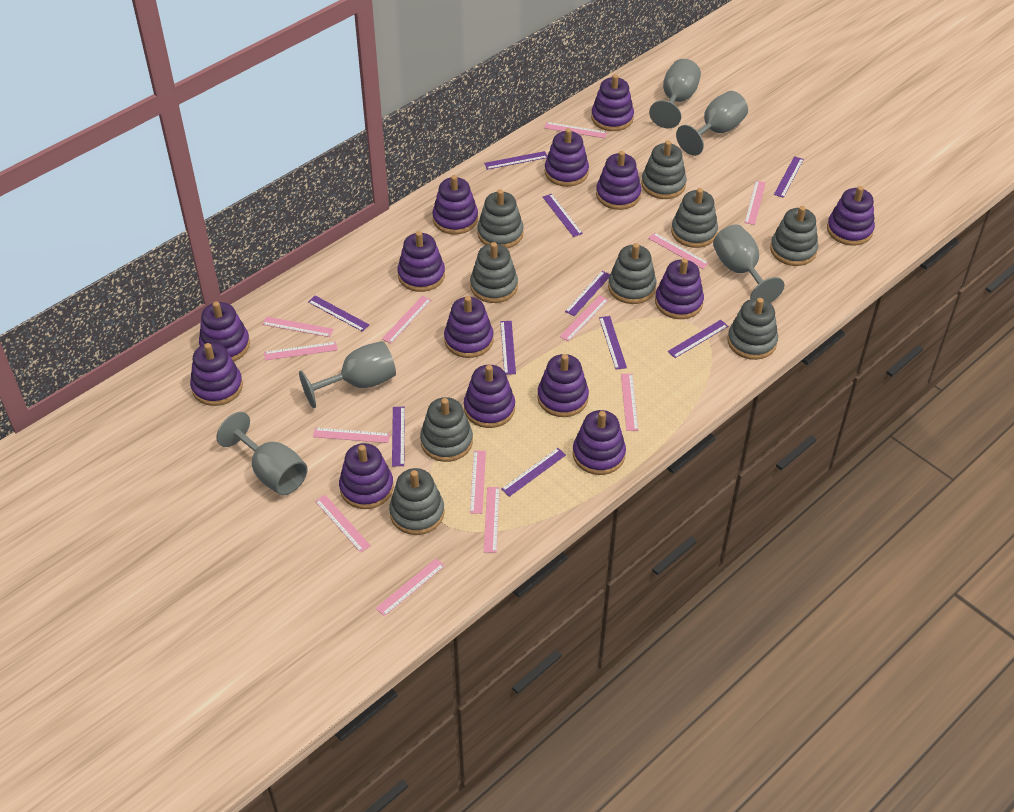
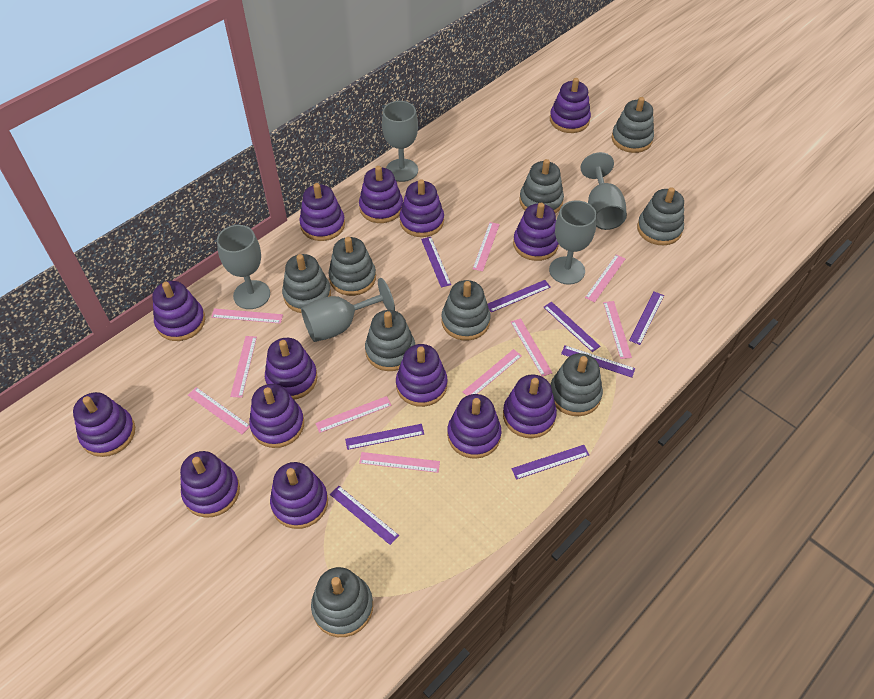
pink ruler: [262,316,333,337] [264,342,337,361] [313,427,390,443] [315,495,371,553] [375,559,445,616] [382,296,431,343] [470,450,486,514] [484,487,500,553] [544,122,607,138] [560,295,609,341] [621,374,639,431] [648,232,709,269] [744,181,766,225] = 13 -> [188,387,250,434] [211,308,283,324] [230,336,257,398] [315,396,391,433] [359,452,440,473] [463,349,522,396] [473,222,500,271] [511,318,553,377] [585,254,625,303] [603,301,632,359] = 10
purple ruler: [308,296,369,332] [392,407,405,466] [484,151,547,170] [500,321,516,375] [501,448,566,497] [543,194,583,237] [565,271,610,316] [599,316,627,370] [668,320,728,358] [774,156,804,198] = 10 -> [330,486,399,545] [345,424,424,450] [421,237,451,287] [488,280,551,312] [511,445,589,480] [544,302,601,352] [561,345,635,378] [629,292,664,345] = 8

